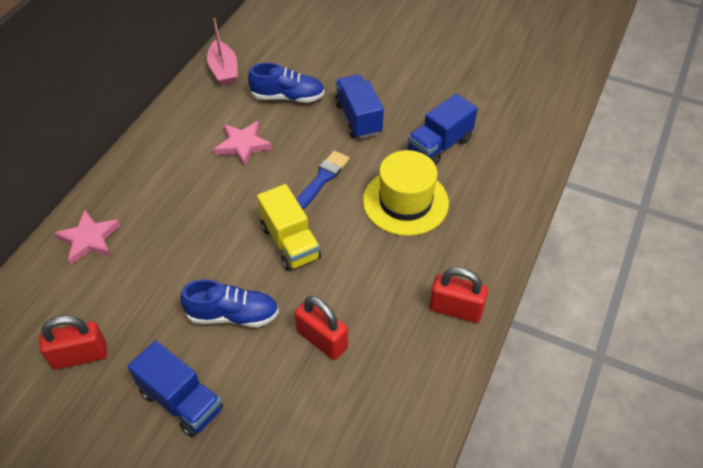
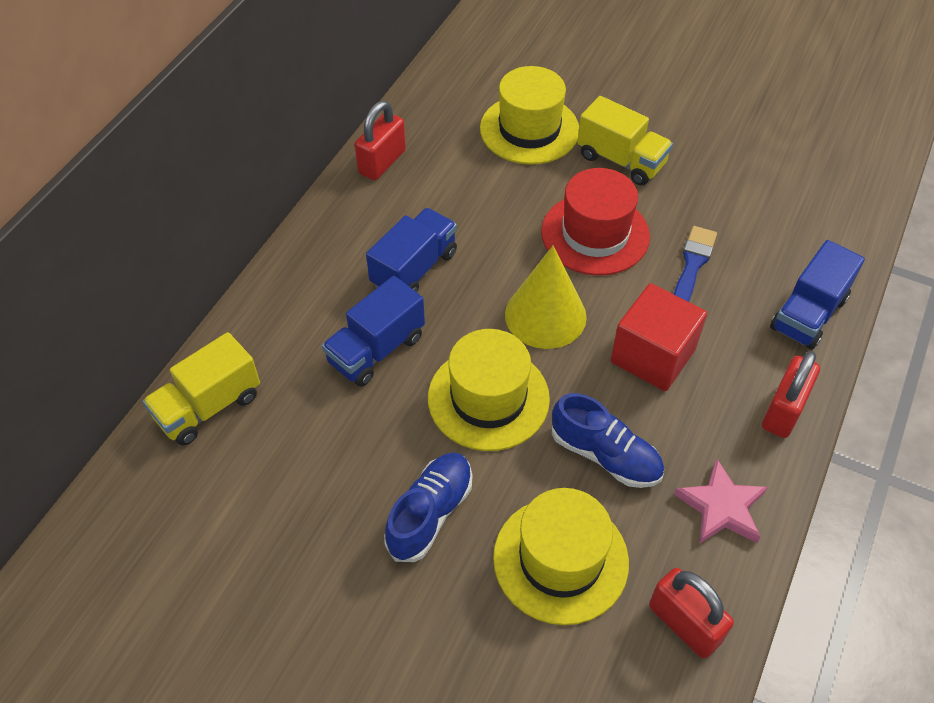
pink boat: [207,18,238,86] = 1 -> none = 0
pink star: [54,210,120,265] [214,121,272,167] = 2 -> [674,459,768,544] = 1
red cube: none = 0 -> [611,283,707,391] = 1
red hat: none = 0 -> [541,168,650,276] = 1
yellow cone: none = 0 -> [505,245,587,349] = 1
yellow hat: [363,150,449,236] = 1 -> [428,329,550,451] [480,66,579,165] [493,488,629,625] = 3
yellow truck: [257,184,321,271] = 1 -> [143,332,260,446] [577,96,673,185] = 2

